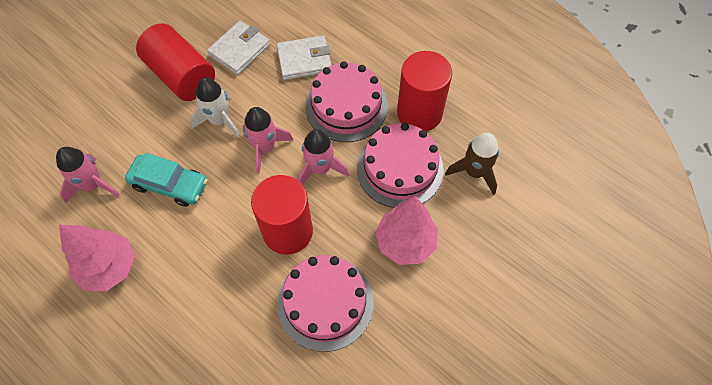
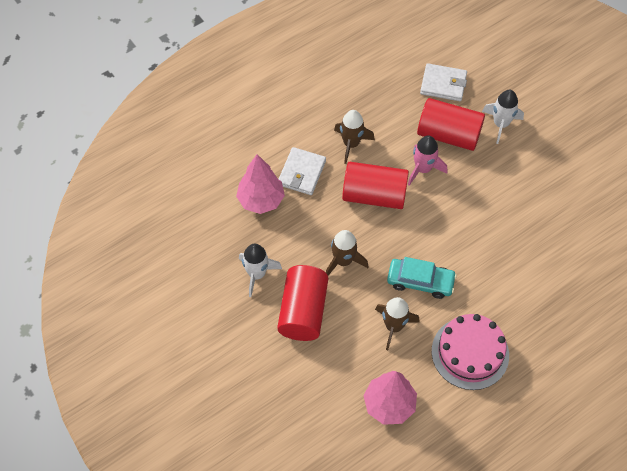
brown rocket: [445,133,499,195] = 1 -> [326,230,369,275] [334,110,375,164] [375,297,420,350] = 3
pink cake: [277,255,374,352] [305,61,388,142] [357,123,444,208] = 3 -> [432,314,509,390] = 1
pink rocket: [56,147,120,203] [242,107,294,174] [298,129,349,185] = 3 -> [408,136,447,186] = 1
white rocket: [189,78,240,138] = 1 -> [239,244,282,297] [482,90,524,144] = 2

